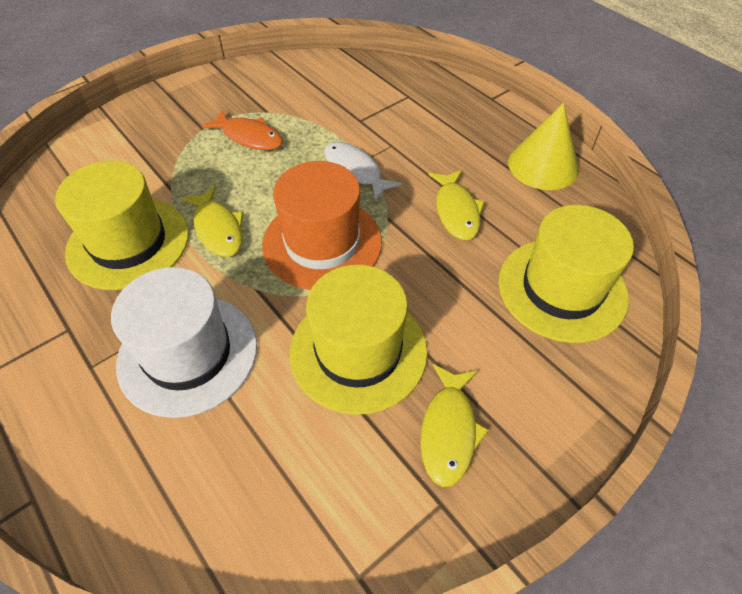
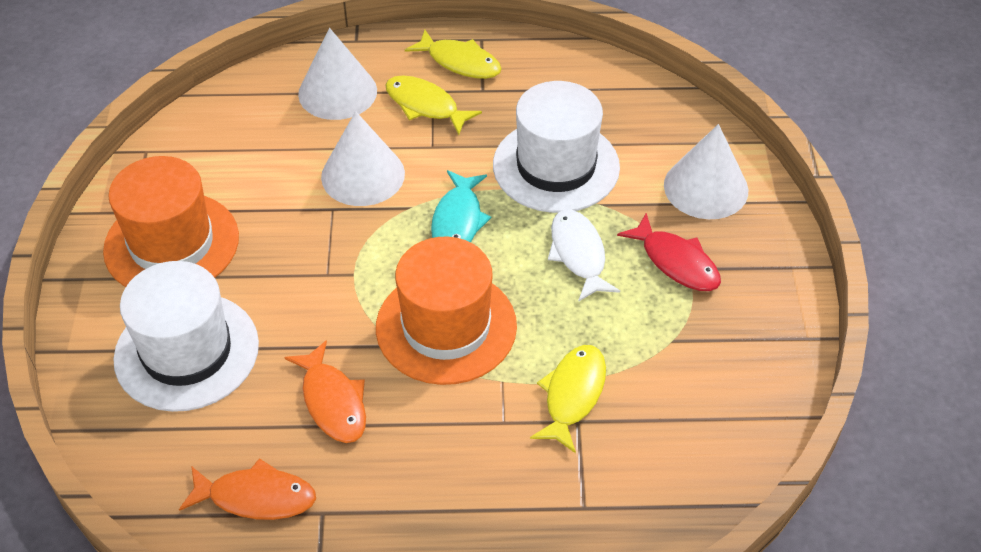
orange fish: [201,109,283,150] = 1 -> [179,458,316,520] [284,340,366,443] = 2
orange hat: [262,161,382,290] = 1 -> [103,156,239,287] [376,237,517,385] = 2
red fish: none = 0 -> [617,213,721,291] = 1
turquoise fish: none = 0 -> [431,170,491,242] = 1
white cone: none = 0 -> [298,28,377,120] [321,111,405,206] [664,124,748,219] = 3
white hat: [111,267,257,418] = 1 -> [113,261,259,412] [493,81,620,213] = 2
yellow cone: [508,103,579,190] = 1 -> none = 0
yellow hat: [55,161,189,290] [290,264,428,415] [498,205,634,343] = 3 -> none = 0

